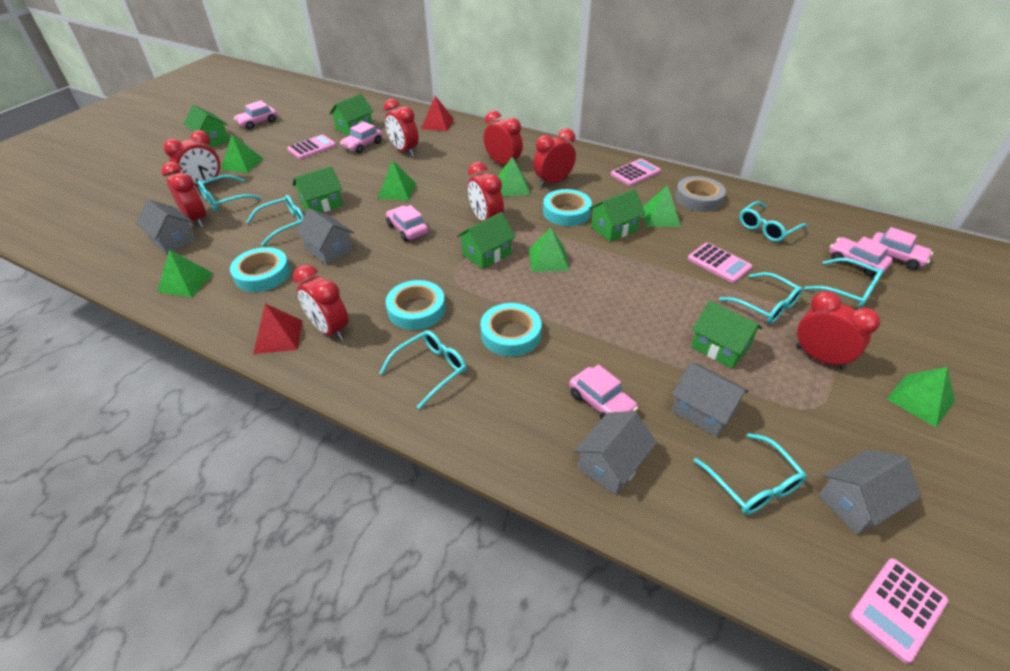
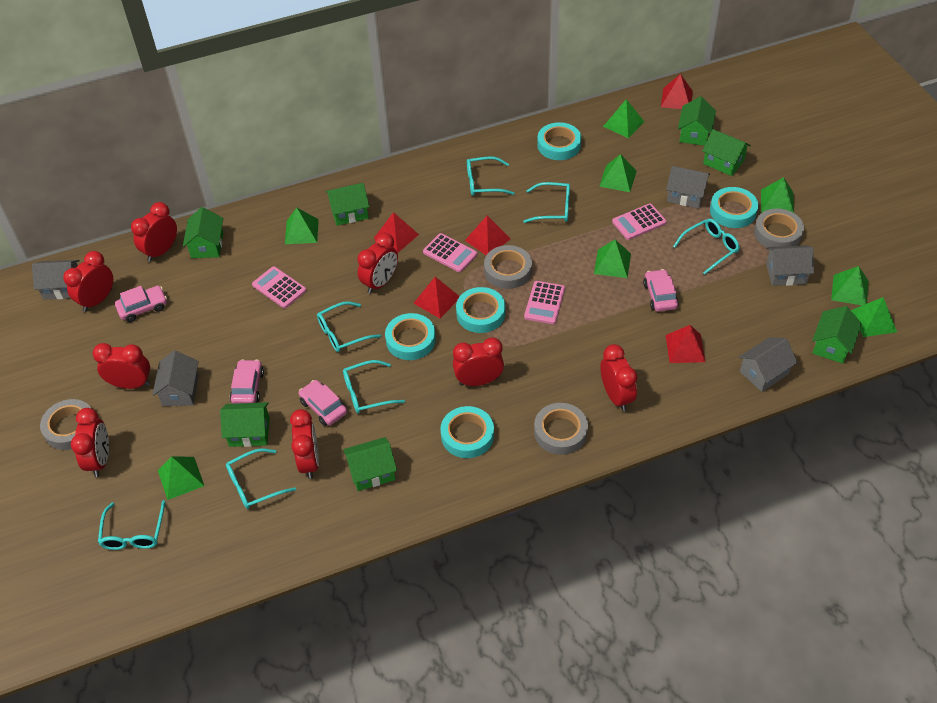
green house: [183,105,230,147] [293,166,343,213] [329,94,374,136] [457,212,516,269] [589,189,645,242] [691,301,762,369] = 6 -> [183,207,223,258] [220,402,270,447] [326,183,370,226] [343,437,397,491] [678,96,716,146] [702,129,751,176] [812,306,862,364] = 7
green pyramid: [157,250,214,298] [221,134,263,173] [377,160,416,200] [498,157,530,197] [529,227,570,272] [643,185,681,227] [887,367,955,427] = 7 -> [158,456,204,500] [285,208,319,244] [594,240,631,278] [599,154,637,192] [603,99,644,138] [761,177,794,213] [831,266,868,305] [851,297,897,337] = 8
grey tape: [675,176,726,212] = 1 -> [40,399,91,450] [484,245,532,289] [534,403,588,455] [754,208,804,247] = 4
pink car: [234,101,277,130] [340,122,382,153] [386,205,429,242] [569,364,638,419] [829,237,893,277] [872,227,933,270] = 6 -> [115,286,167,322] [230,359,264,404] [299,380,347,426] [643,269,679,312] = 4
red pyramid: [253,304,302,354] [421,96,454,131] = 2 -> [374,212,419,253] [413,277,460,318] [465,216,510,255] [661,74,693,109] [666,325,705,363] = 5
turquoise tape: [230,247,290,292] [386,280,446,330] [480,303,542,357] [543,189,592,226] = 4 -> [385,313,436,360] [440,406,494,458] [456,287,505,333] [537,122,581,160] [710,187,758,228] = 5

